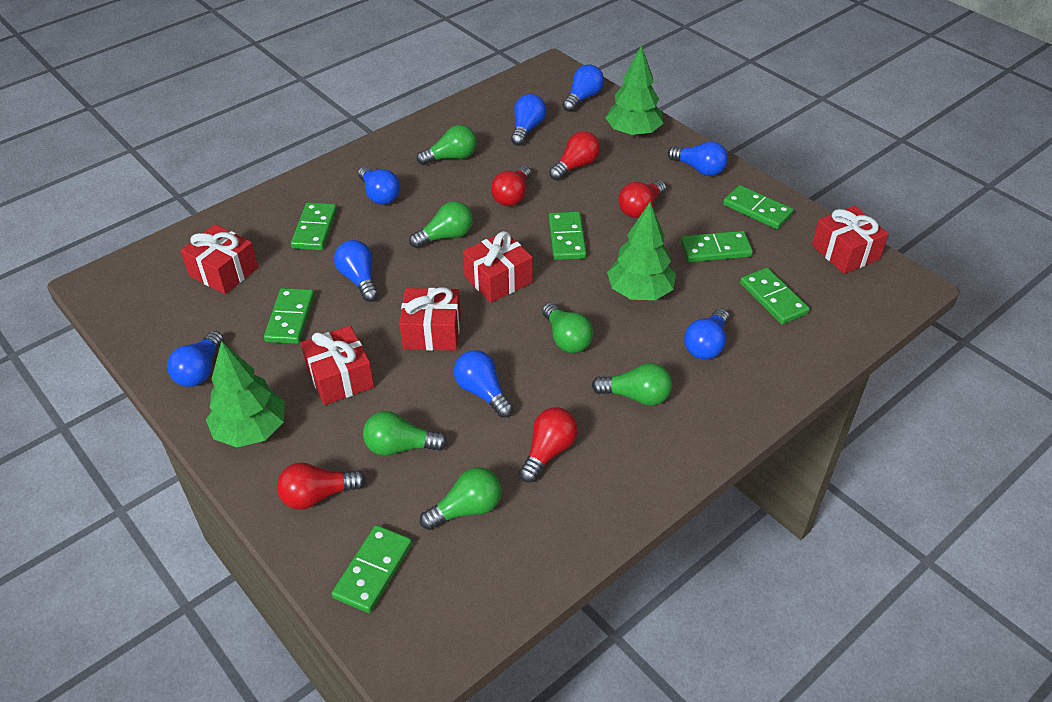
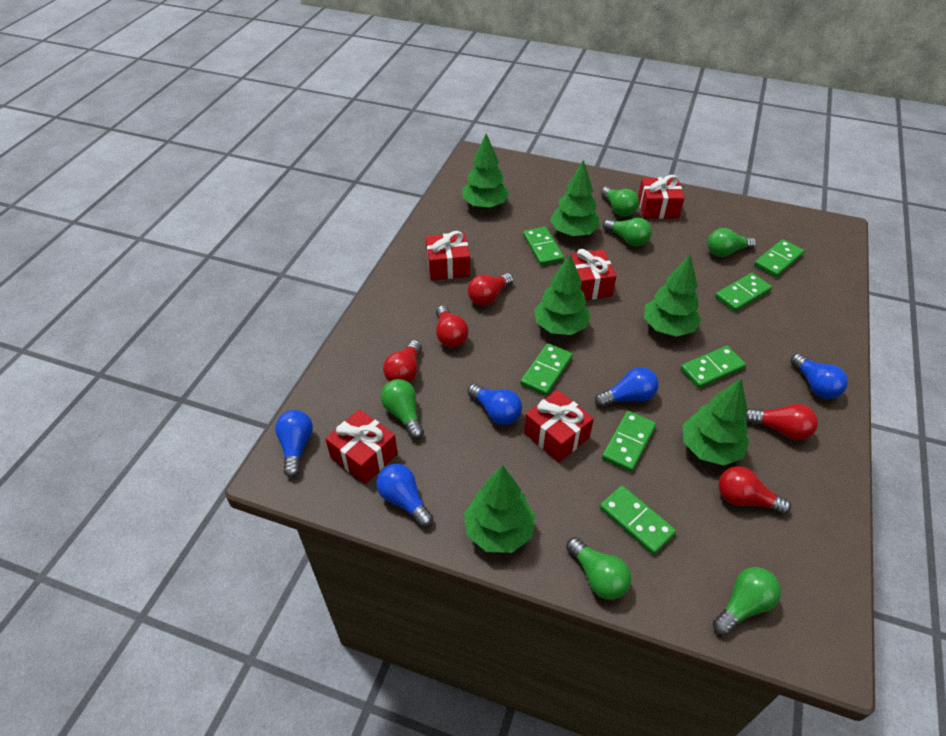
blue light bulb: [167,331,224,387] [334,240,379,302] [358,166,400,204] [454,350,514,418] [511,94,546,146] [563,64,604,112] [668,141,728,176] [684,309,729,360] = 8 -> [275,410,313,478] [376,464,433,527] [468,383,522,425] [595,367,659,407] [791,353,848,399] = 5
green tree: [206,341,285,447] [606,45,664,137] [607,202,676,300] = 3 -> [462,134,509,209] [464,465,536,553] [534,254,591,335] [550,160,600,236] [644,254,701,337] [683,378,750,466] = 6

